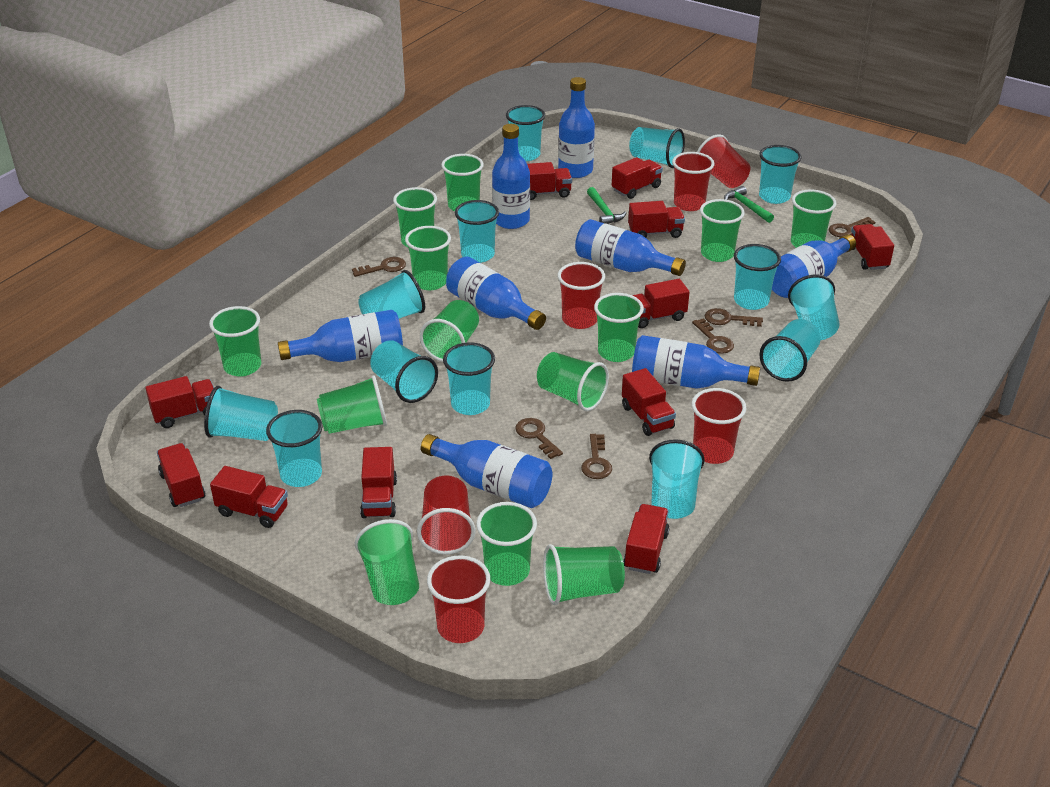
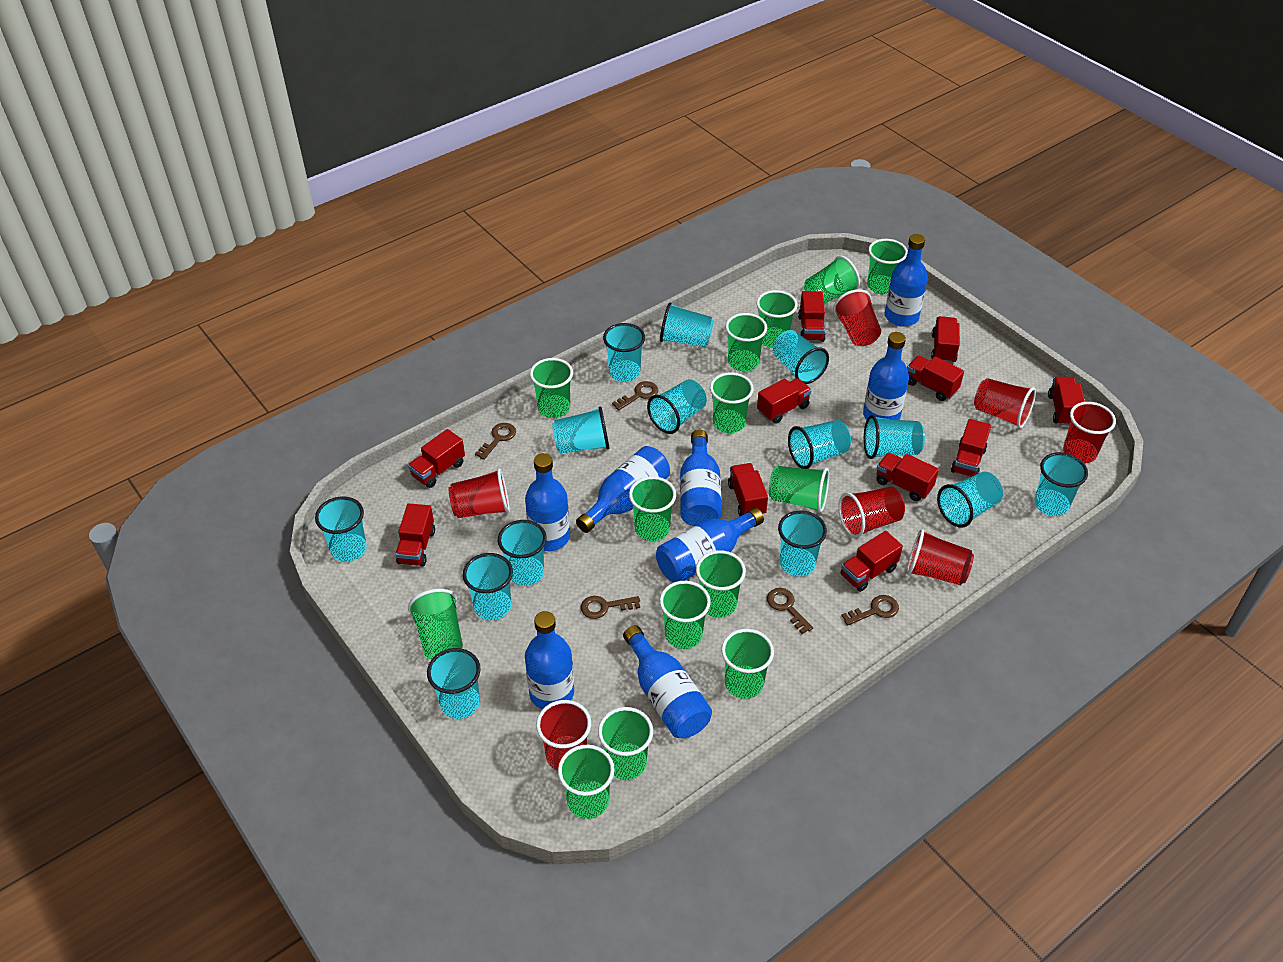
brown key: [352,257,406,277] [515,418,563,459] [581,434,612,479] [692,318,734,354] [705,308,763,327] [829,217,875,237] = 6 -> [475,423,516,460] [581,596,640,619] [612,381,658,411] [767,588,813,634] [841,595,899,626] = 5
green cup: [209,306,261,377] [317,375,387,434] [355,519,419,605] [393,187,437,247] [405,226,451,290] [420,300,479,362] [441,154,484,212] [476,502,537,586] [537,352,609,411] [543,544,625,605] [594,293,644,362] [700,199,745,262] [791,189,836,248] = 13 -> [408,589,463,659] [530,358,573,418] [558,745,615,819] [598,707,653,780] [629,476,676,541] [660,581,711,649] [696,550,746,618] [710,373,754,433] [721,629,774,699] [725,313,767,371] [756,290,798,348] [769,466,829,513] [804,256,860,304] [867,239,908,294] = 14
green hammer: [587,187,626,224] [724,186,774,223] = 2 -> none = 0
red cup: [417,476,476,555] [427,555,490,643] [558,262,605,329] [672,152,714,211] [691,388,746,464] [697,134,750,188] = 6 -> [448,469,510,518] [536,700,591,771] [833,289,881,346] [838,487,905,538] [907,529,974,585] [974,378,1036,428] [1063,402,1116,463] = 7
turquoise cup: [204,386,278,441] [266,410,323,487] [358,270,425,319] [370,340,438,403] [443,342,495,415] [455,200,499,263] [506,105,545,161] [629,127,685,168] [649,439,705,519] [734,244,781,310] [759,145,801,204] [759,319,820,382] [788,274,840,340] = 13 -> [315,496,367,562] [427,648,480,719] [463,553,513,620] [498,520,547,586] [552,406,609,453] [603,323,645,382] [647,379,707,434] [660,302,714,347] [773,330,829,384] [778,510,827,576] [788,420,851,469] [864,415,925,459] [937,472,1003,528] [1034,452,1088,516] = 14

